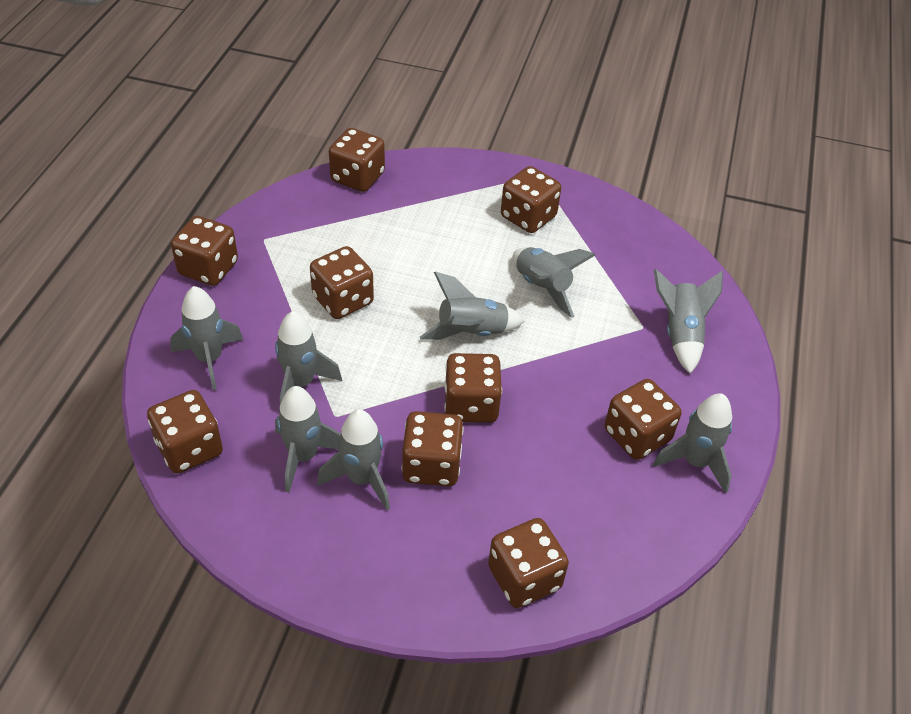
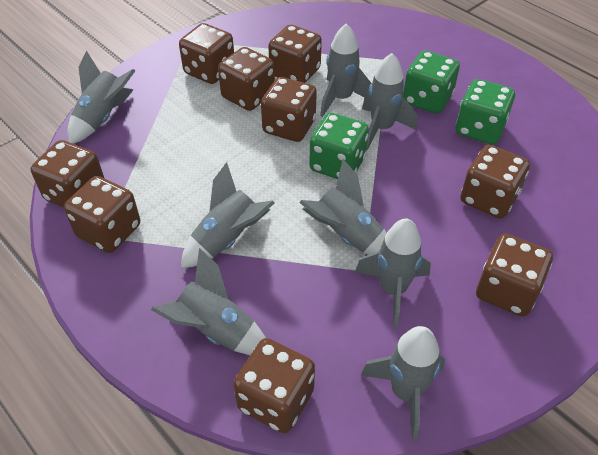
green dice: none = 0 -> [309,113,369,179] [403,51,460,114] [455,79,515,145] = 3

